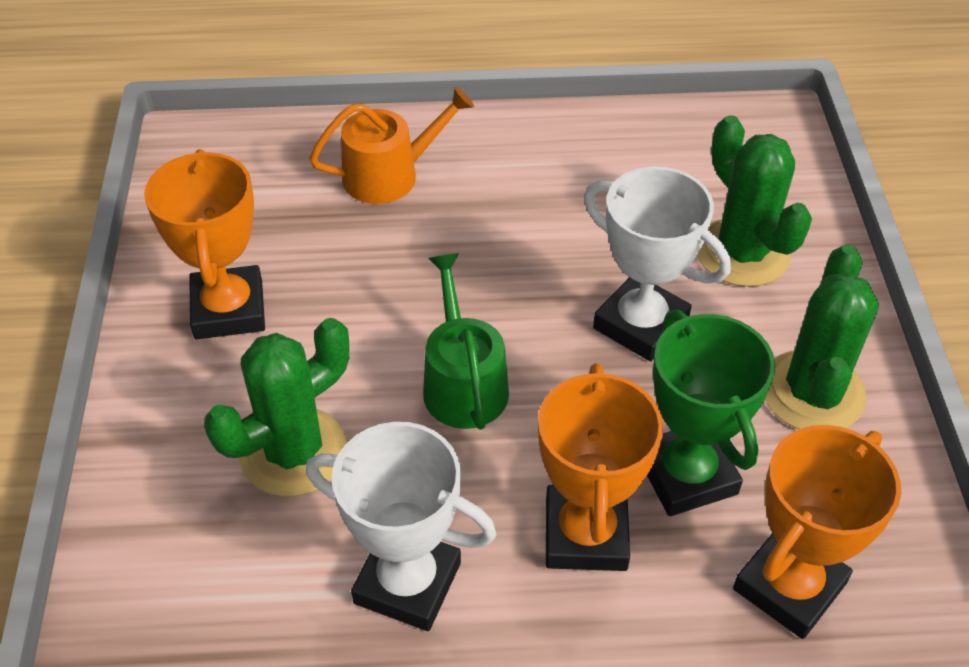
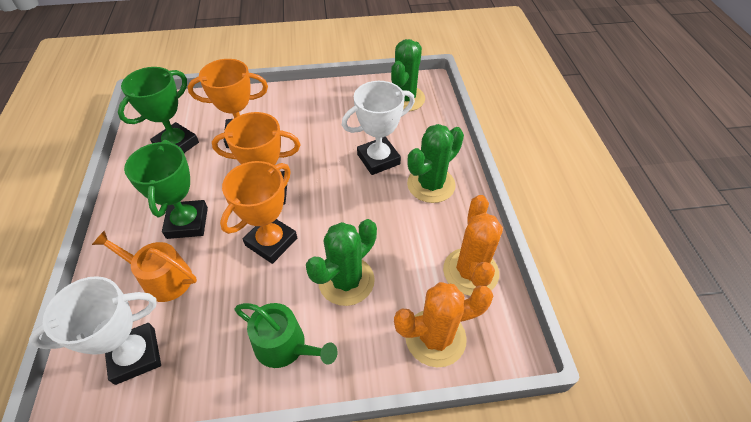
green trophy: [647,310,775,516] = 1 -> [118,67,199,153] [124,140,208,239] = 2
orange cactus: none = 0 -> [394,282,493,367] [443,195,503,296] = 2

